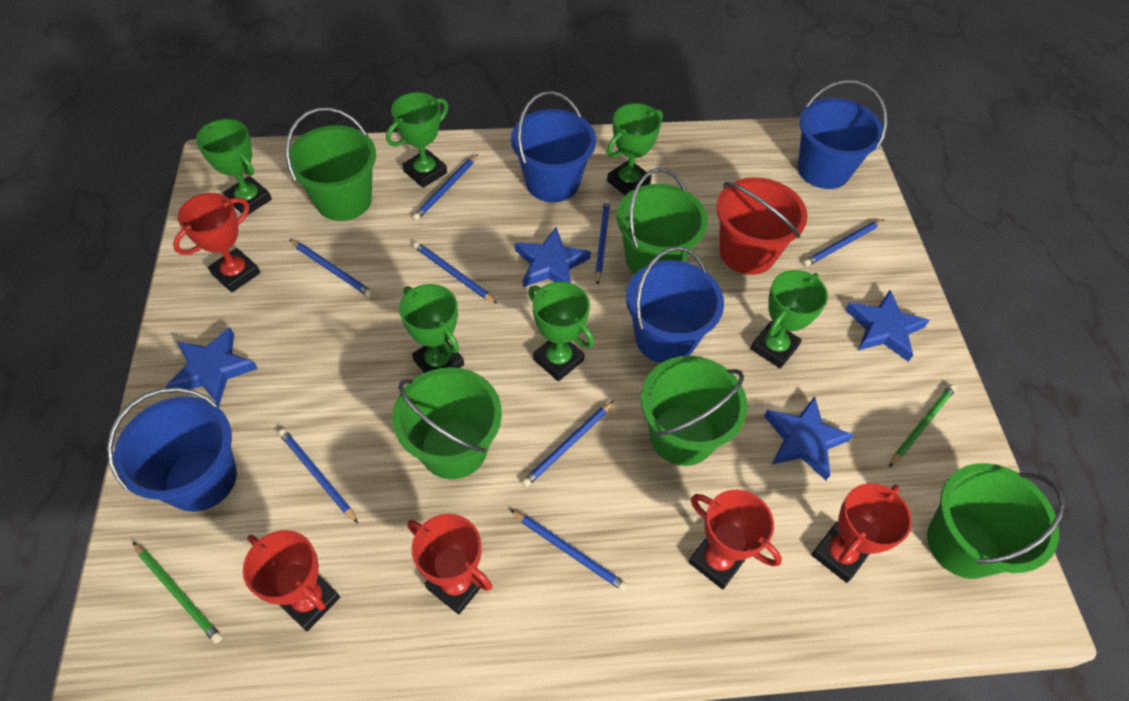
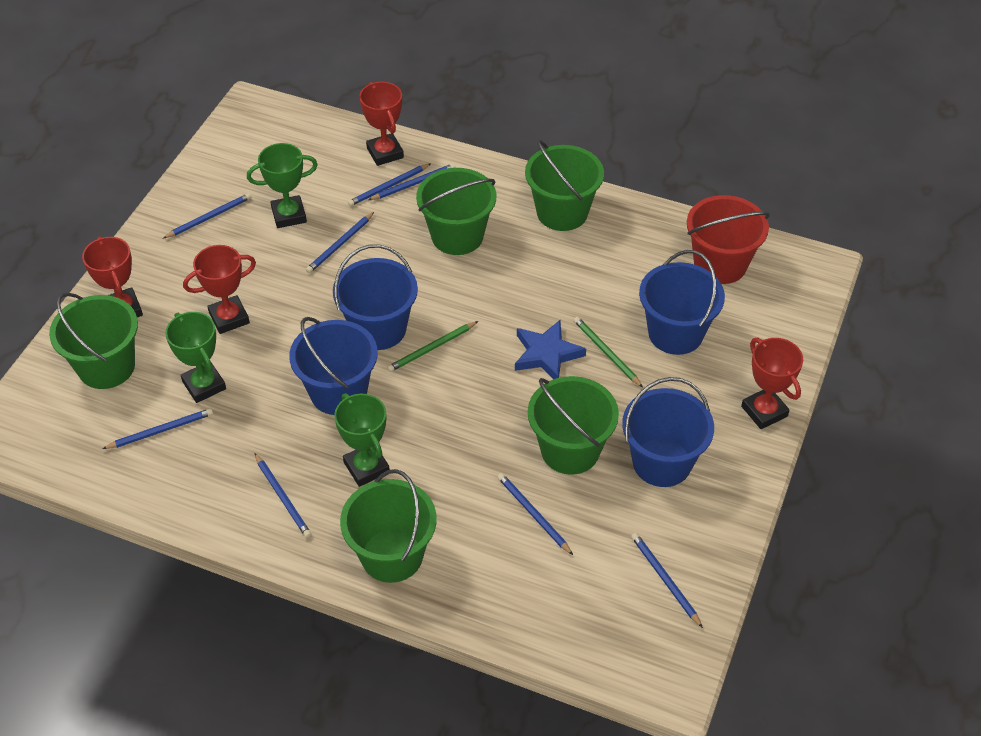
blue star: [165,328,258,405] [515,227,591,287] [764,396,854,480] [845,290,930,362] = 4 -> [515,320,586,379] = 1
green trophy: [196,119,272,215] [386,92,449,188] [399,284,464,373] [528,282,594,381] [607,103,663,195] [750,270,828,368] = 6 -> [165,312,226,403] [247,143,318,228] [334,393,390,487] = 3
red trophy: [173,193,260,292] [243,530,340,631] [407,514,492,614] [689,489,782,589] [812,483,912,583] = 5 -> [82,236,143,317] [183,245,256,334] [359,82,404,166] [741,338,803,429] = 4

